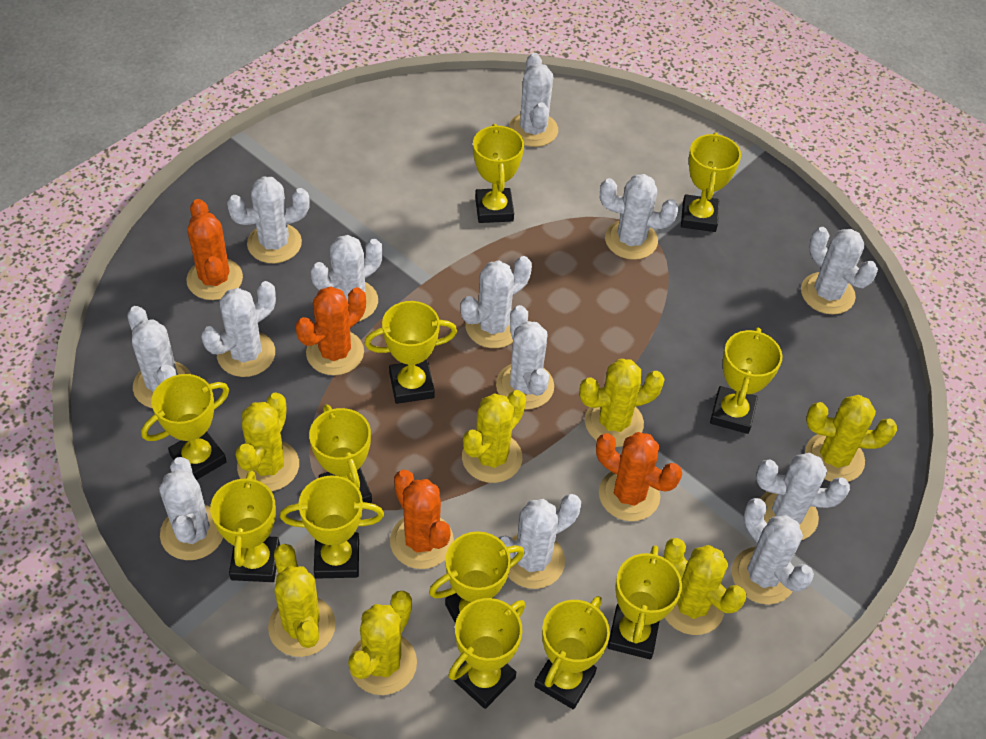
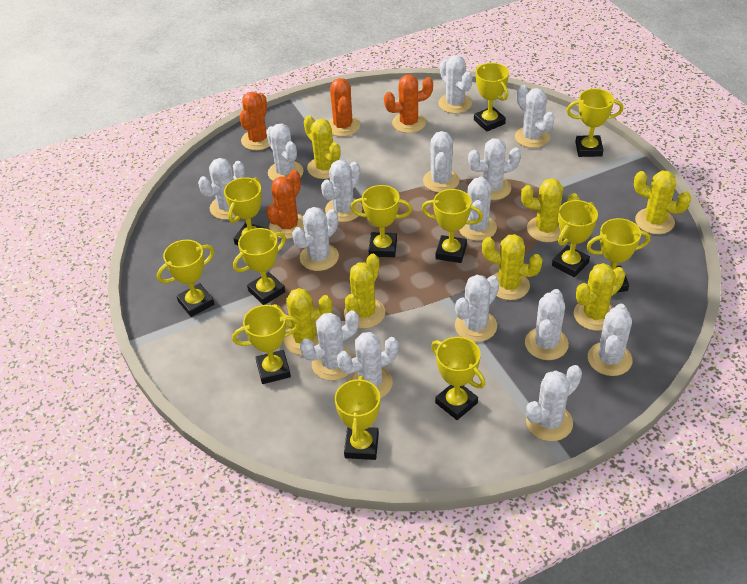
white cactus: [127,306,191,408] [159,457,223,560] [201,281,276,377] [227,176,310,263] [311,235,383,322] [461,256,532,348] [496,305,554,410] [499,494,581,589] [509,53,558,147] [600,174,679,260] [732,498,814,605] [756,453,850,540] [801,227,878,315] = 13 -> [198,158,245,220] [266,123,303,181] [292,207,339,271] [300,310,359,381] [321,160,362,222] [337,332,399,399] [423,131,460,192] [438,56,472,114] [455,275,499,342] [459,177,497,241] [468,138,521,200] [515,85,554,148] [525,289,569,360] [526,365,582,441] [588,304,633,376] = 15

